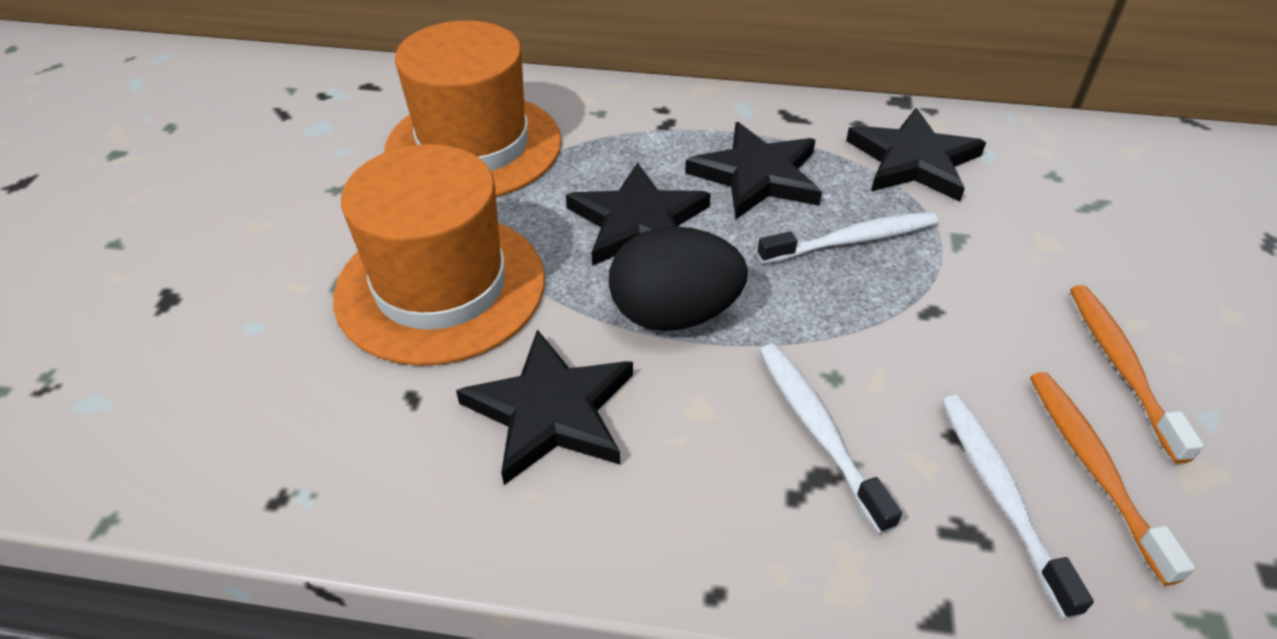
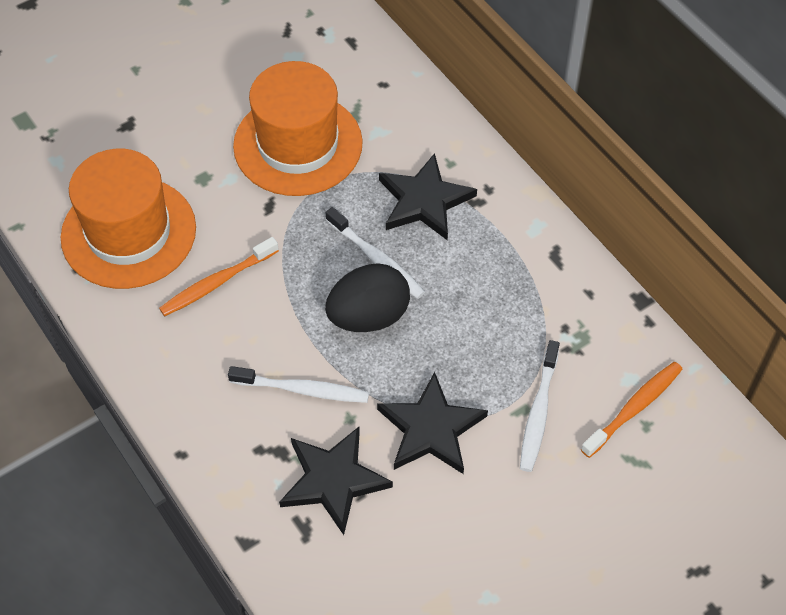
black star: [456,329,633,485] [566,162,711,266] [685,122,822,219] [846,108,986,202] = 4 -> [279,427,393,535] [377,372,488,474] [379,153,477,241] = 3

